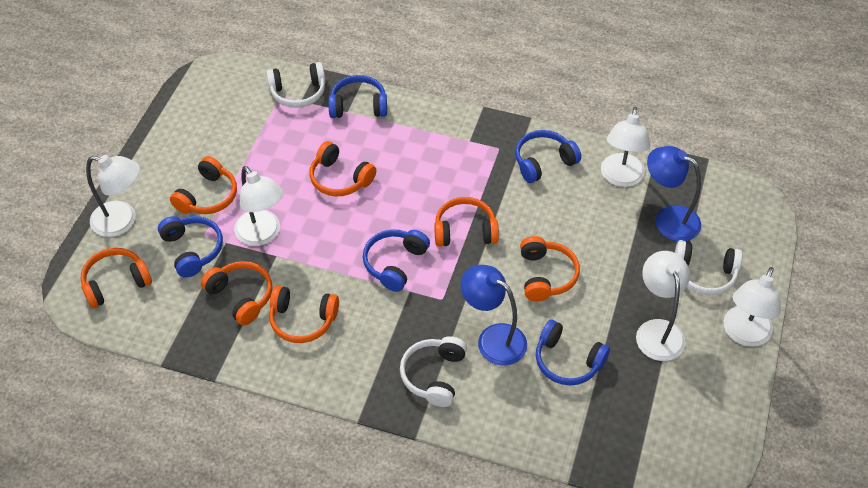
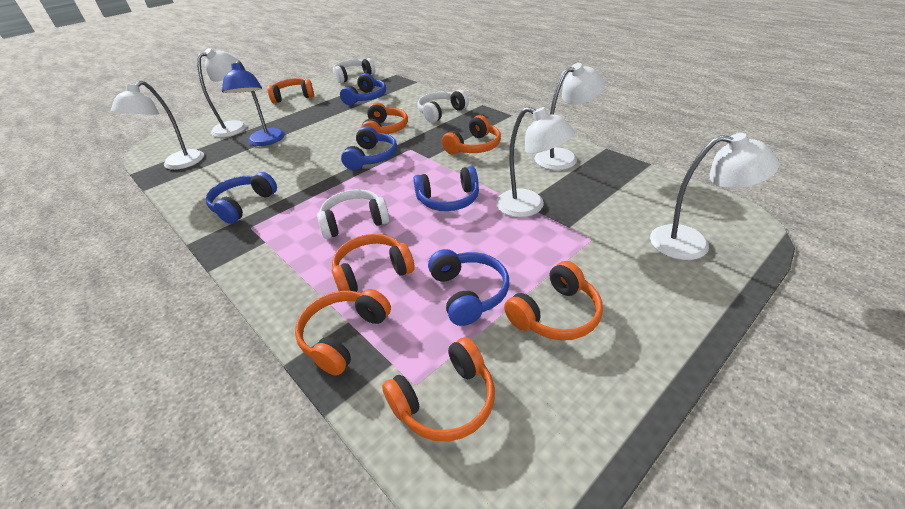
blue lamp: [461,265,527,365] [647,146,701,241] = 2 -> [222,60,285,146] = 1

